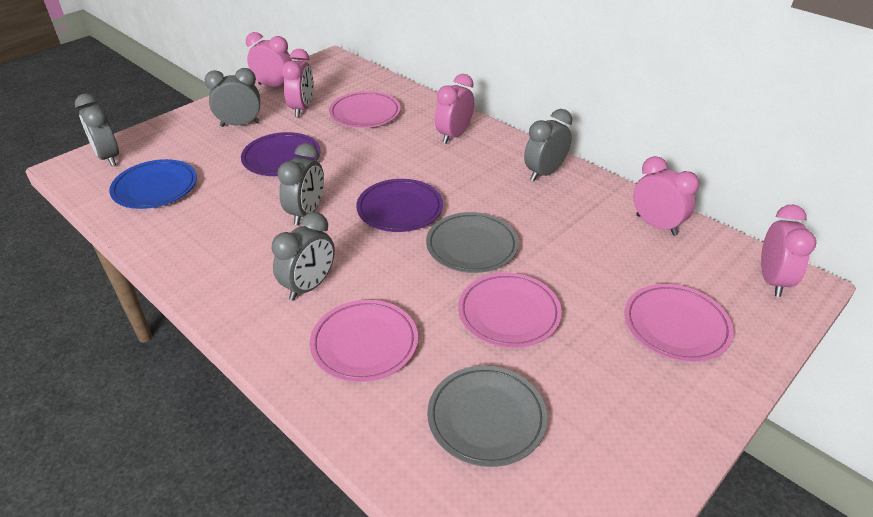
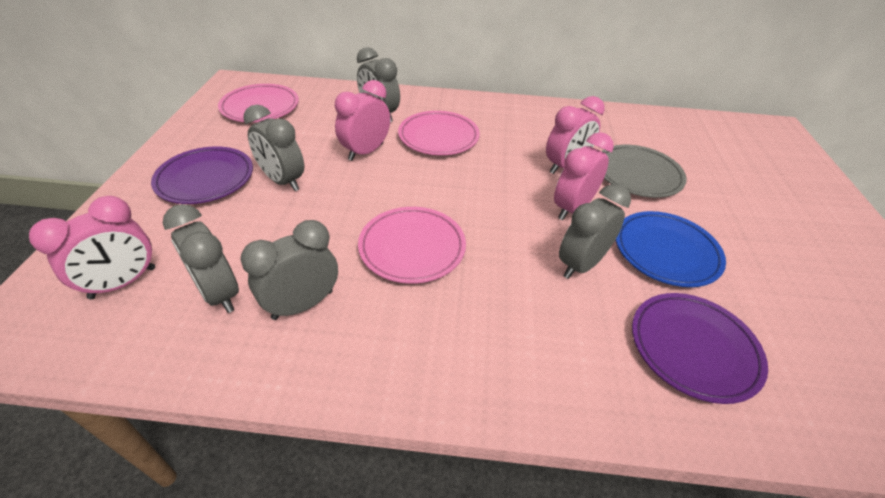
grey plate: [426,212,519,273] [427,366,547,467] = 2 -> [602,145,687,198] = 1
pink clock: [246,32,292,87] [281,49,313,117] [435,74,474,144] [633,156,700,236] [761,205,817,297] = 5 -> [29,196,155,299] [335,80,390,161] [546,96,604,174] [554,132,614,220] = 4
pink plate: [310,300,418,382] [329,91,401,128] [458,273,562,348] [624,284,734,362] = 4 -> [218,84,299,122] [358,207,466,284] [398,111,480,155] = 3

